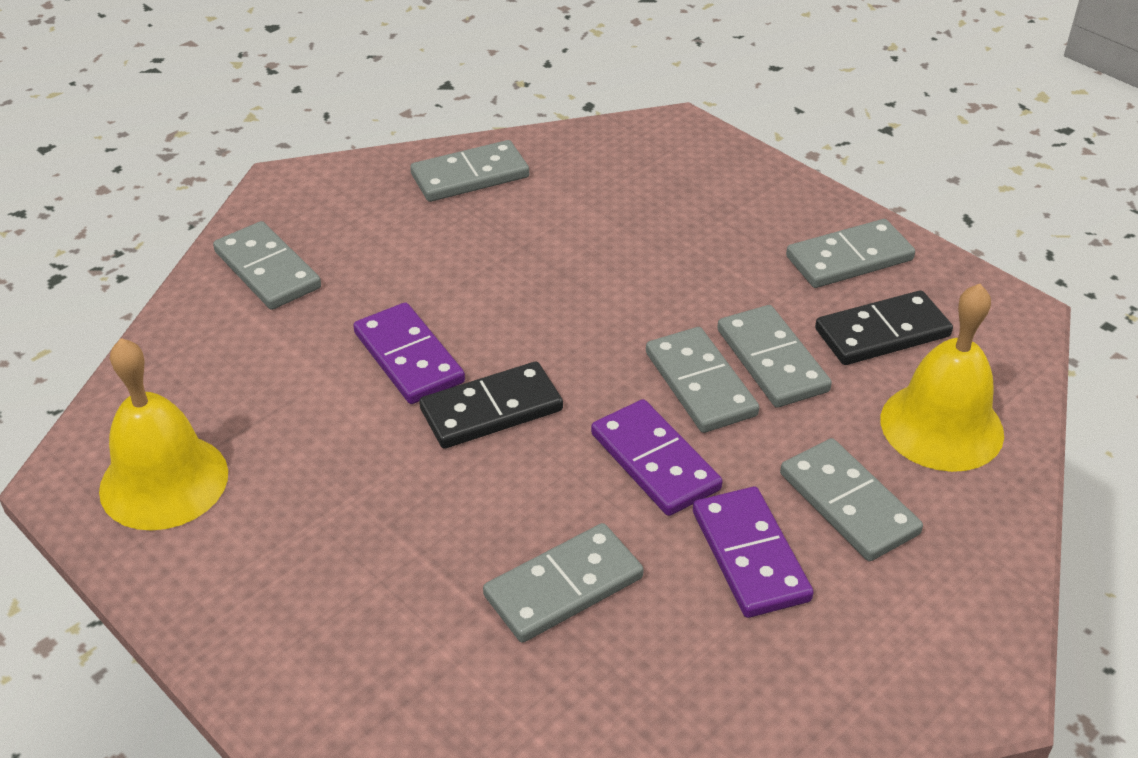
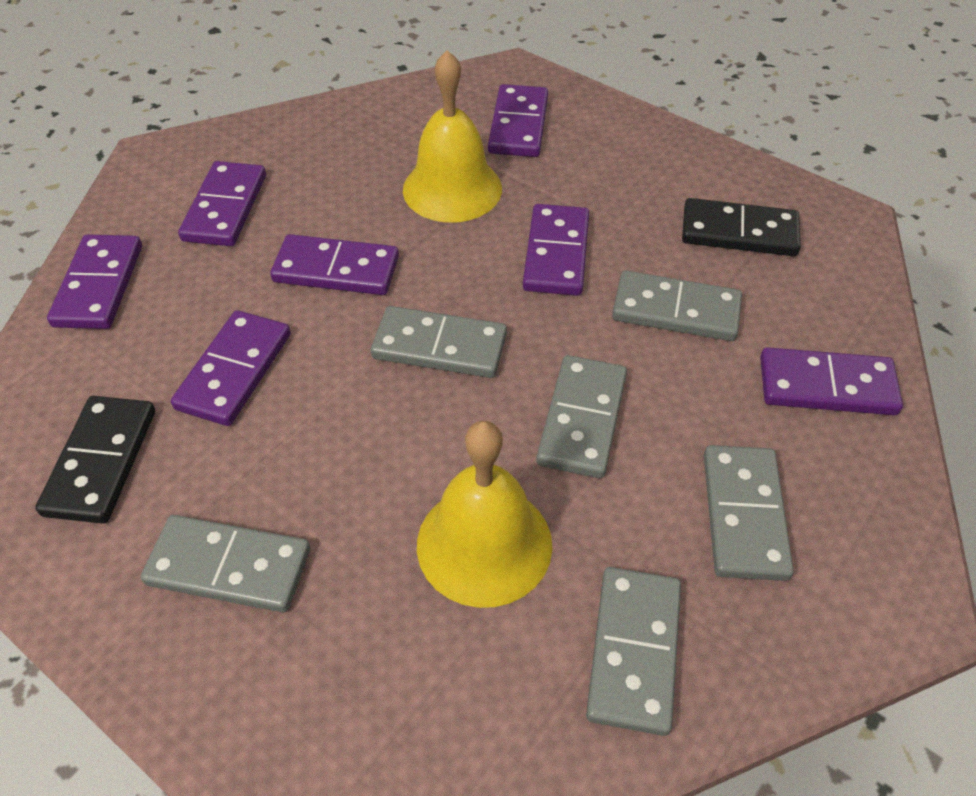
grey domino: [213,221,321,310] [410,140,529,202] [483,523,644,643] [646,327,759,433] [717,305,832,408] [780,438,923,561] [786,219,915,288] = 7 -> [141,515,310,613] [371,306,507,378] [536,355,627,478] [586,567,681,736] [612,271,742,341] [704,445,794,581] = 6
purple domino: [353,302,465,404] [591,399,722,516] [693,487,814,618] = 3 -> [47,234,142,329] [171,310,291,426] [178,161,266,246] [270,234,399,295] [488,84,548,157] [523,204,589,296] [760,347,903,415] = 7

